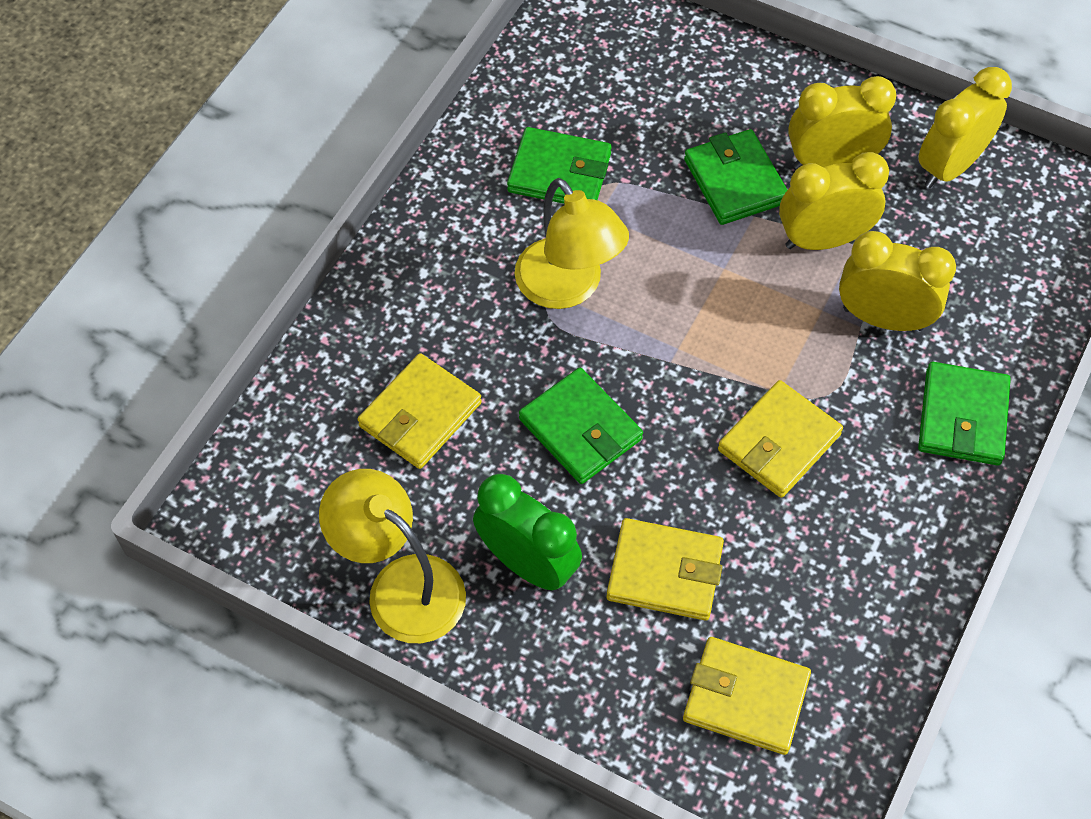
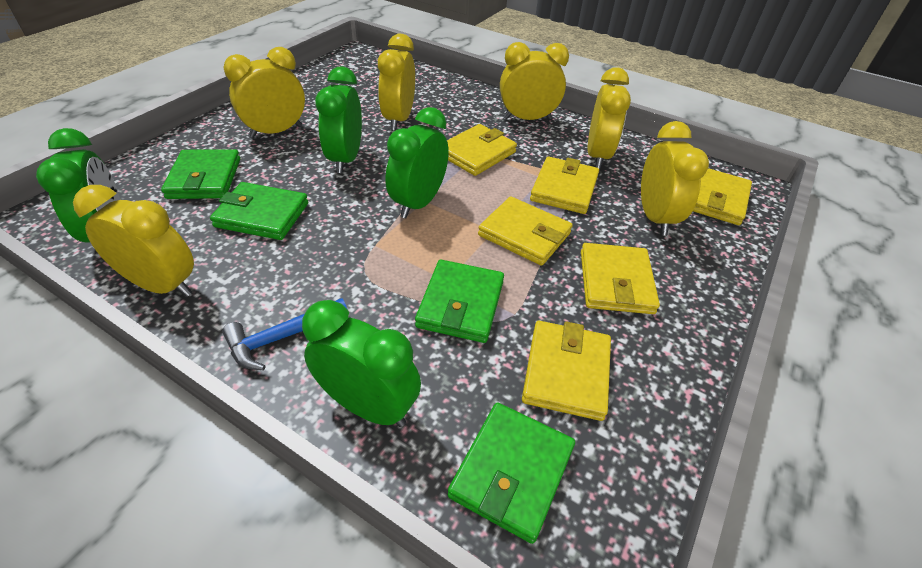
blue hammer: none = 0 -> [222,298,347,370] = 1
green clock: [473,474,582,591] = 1 -> [36,128,120,243] [302,300,421,427] [315,66,362,173] [386,107,449,218] = 4
yellow clock: [779,152,889,250] [788,76,896,169] [839,231,956,331] [918,67,1012,188] = 4 -> [73,185,194,297] [223,47,305,138] [378,34,415,131] [500,42,569,120] [588,67,631,169] [641,121,709,236] = 6
yellow lamp: [319,469,466,643] [515,178,629,309] = 2 -> none = 0
yellow wallet: [358,353,482,469] [606,518,724,620] [683,637,811,755] [718,380,843,498] = 4 -> [447,124,517,176] [478,197,573,266] [522,321,611,421] [530,157,599,214] [581,243,660,314] [693,168,752,225] = 6

